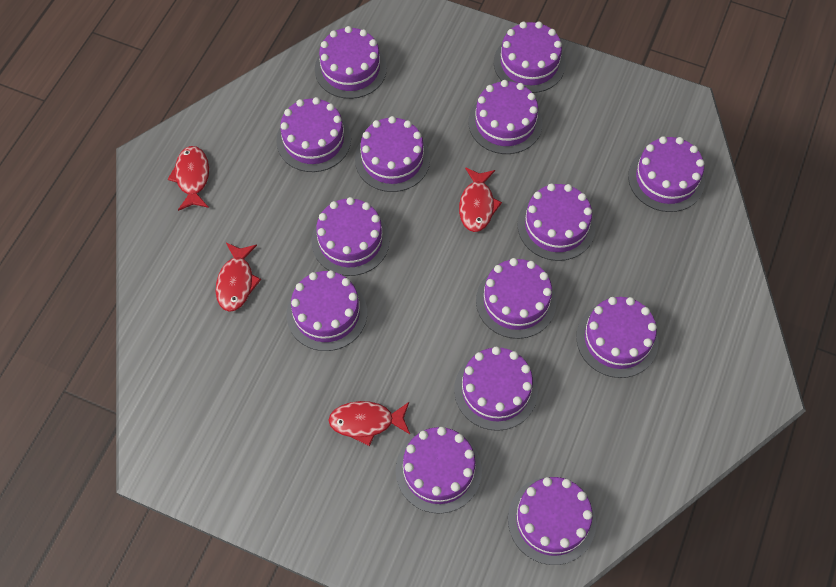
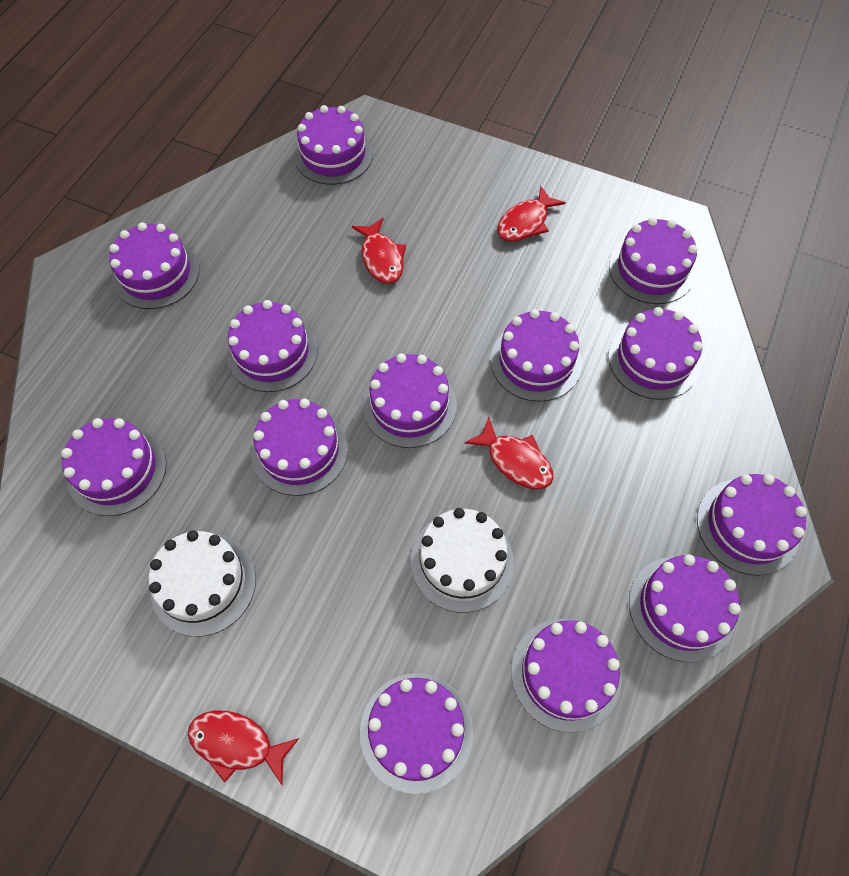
purple cake: [276,97,351,172] [287,270,367,351] [312,197,390,276] [315,26,387,99] [355,116,430,192] [396,427,482,514] [454,346,538,431] [469,80,542,154] [476,258,556,339] [494,22,566,93] [508,477,596,565] [518,183,595,261] [576,297,658,378] [628,136,705,212] = 14 -> [61,418,167,516] [109,222,199,309] [226,300,318,392] [251,399,348,496] [294,105,373,185] [360,673,473,794] [363,353,457,448] [491,309,582,402] [511,619,622,733] [608,307,703,400] [609,217,698,304] [629,554,741,662] [697,474,807,576] = 13
white cake: none = 0 -> [148,530,256,637] [411,508,514,613] = 2

